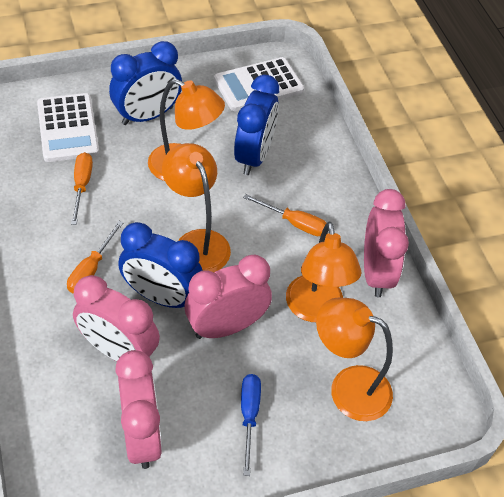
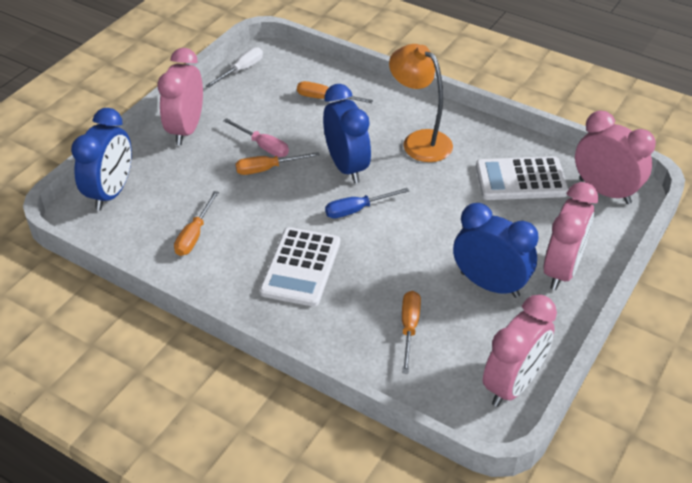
orange lamp: [148,79,225,181] [162,143,231,272] [286,222,361,322] [316,297,393,421] = 4 -> [389,44,453,162] = 1
orange screwdriver: [67,221,124,294] [71,152,93,225] [243,194,326,236] = 3 -> [174,191,219,256] [235,152,320,175] [297,81,373,103] [402,291,421,374] = 4
pink screwdriver: none = 0 -> [223,118,289,157] = 1
white screwdriver: none = 0 -> [206,47,263,88] = 1

